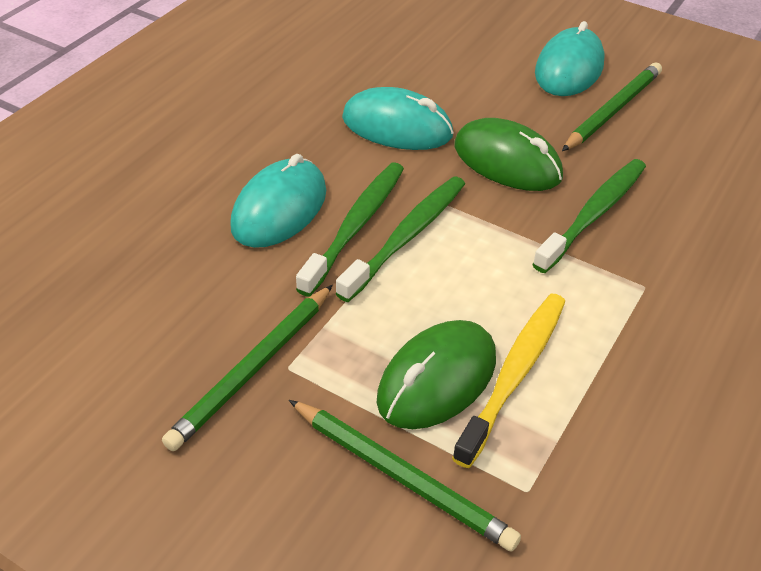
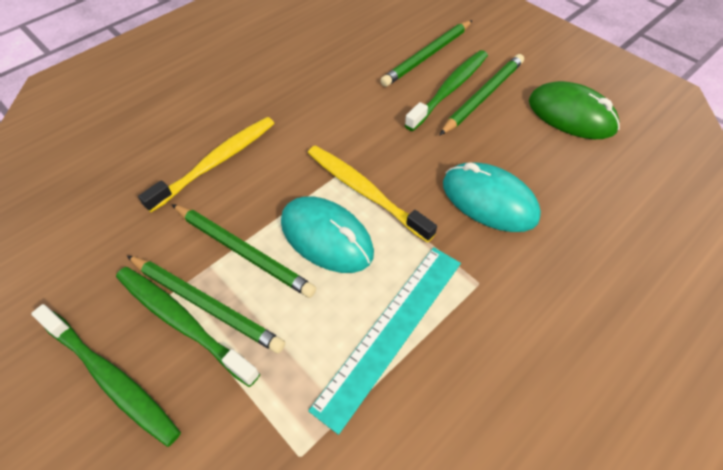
green mouse: [377,320,496,429] [455,118,563,191] = 2 -> [529,81,620,139] = 1
green pencil: [162,285,333,451] [289,400,521,552] [562,63,662,151] = 3 -> [127,256,285,354] [172,204,316,298] [380,20,472,87] [440,54,524,135] = 4
turquoise mouse: [230,154,326,248] [342,87,454,150] [535,21,605,96] = 3 -> [281,196,374,273] [443,162,541,232] = 2
turquoise ruler: none = 0 -> [308,247,461,435] = 1
yellow toothbrush: [452,294,565,468] = 1 -> [138,117,275,213] [308,146,437,243] = 2

